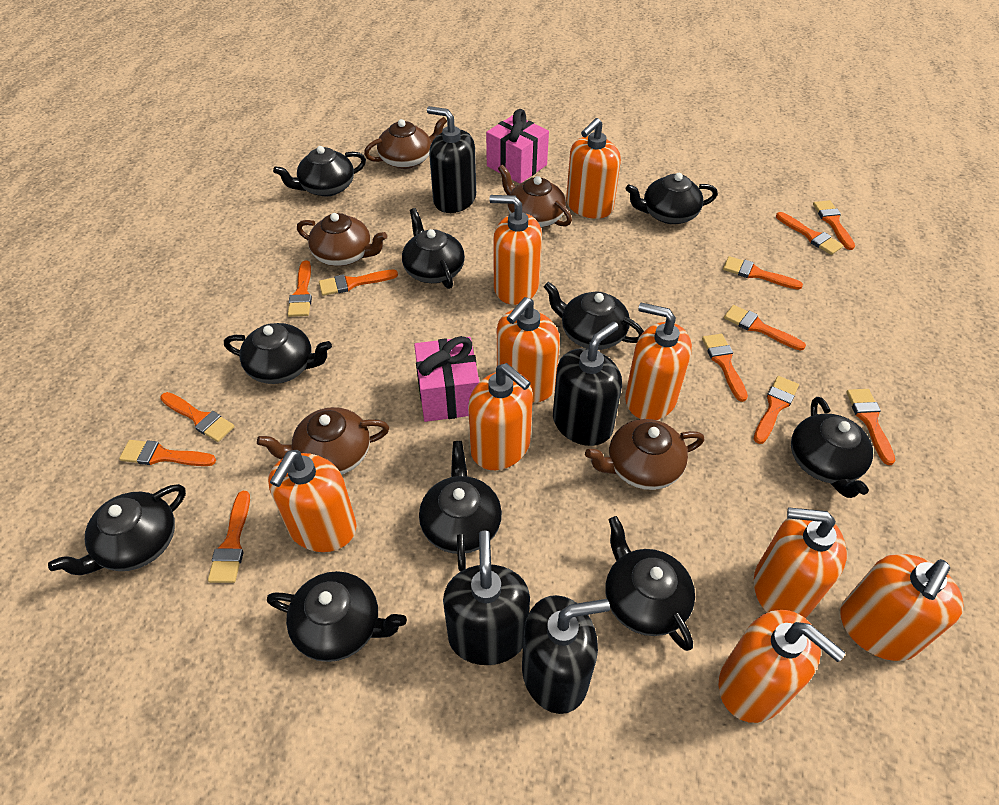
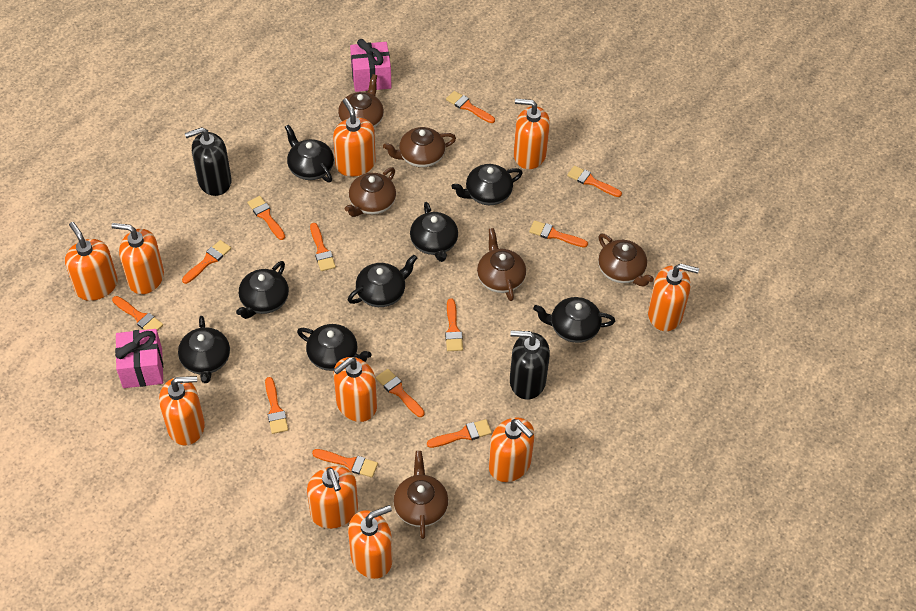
black soap dispenser: [427,106,476,213] [443,530,530,665] [522,595,610,714] [553,322,622,446] = 4 -> [185,127,232,196] [510,331,550,399] = 2
black teapot: [48,484,186,575] [224,323,332,384] [267,571,407,662] [273,146,366,197] [402,208,465,289] [419,441,502,572] [544,282,644,350] [606,516,695,651] [626,173,718,224] [791,397,873,498] = 10 -> [178,316,230,383] [236,261,289,319] [285,125,334,182] [297,324,372,371] [348,255,417,307] [410,202,458,262] [451,164,523,205] [533,297,615,343] = 8
brown teapot: [257,407,389,475] [297,213,387,266] [364,117,447,169] [498,165,572,228] [585,419,704,490] = 5 -> [338,74,384,128] [345,167,396,217] [383,127,456,168] [393,451,448,539] [477,228,526,301] [598,233,654,287] = 6
orange soap dispenser: [268,450,357,552] [468,363,533,470] [489,195,542,305] [497,297,560,403] [566,118,621,219] [625,303,692,420] [719,610,845,723] [754,507,847,618] [840,554,964,661] = 9 -> [65,222,118,301] [111,223,164,294] [159,376,205,445] [307,466,358,529] [333,98,376,177] [334,357,377,422] [348,505,392,579] [489,417,535,482] [514,98,550,169] [648,264,699,331] = 10

